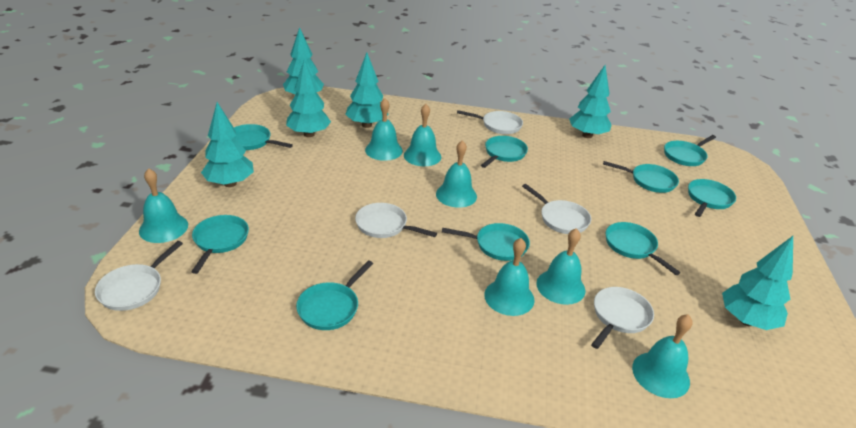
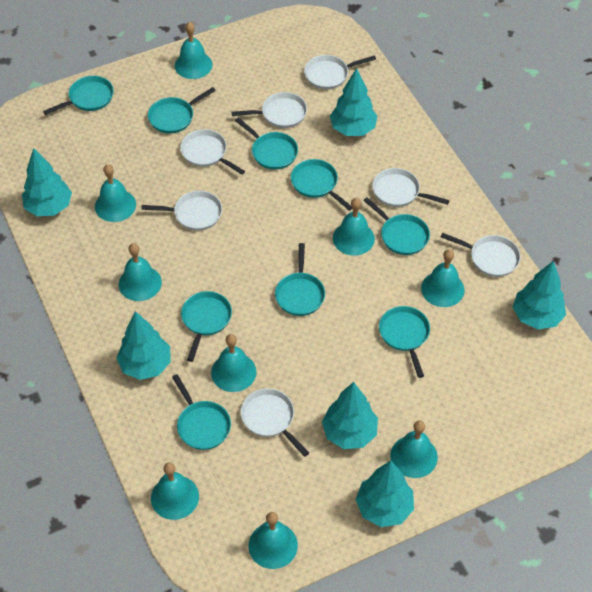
turquoise bell: [139,168,188,243] [365,98,403,161] [404,104,441,166] [436,140,477,208] [484,238,534,316] [536,228,586,305] [632,314,693,398] = 7 -> [95,164,136,222] [119,243,162,301] [151,462,199,520] [175,22,212,79] [211,334,256,392] [248,512,298,569] [333,198,375,256] [390,420,438,478] [421,249,465,307] = 9
white pan: [95,241,183,311] [355,203,437,238] [457,110,523,134] [522,184,591,234] [591,287,654,349] = 5 -> [141,191,222,231] [180,129,245,175] [232,92,307,128] [241,388,309,457] [304,55,376,89] [372,168,450,207] [441,233,521,277] = 7

